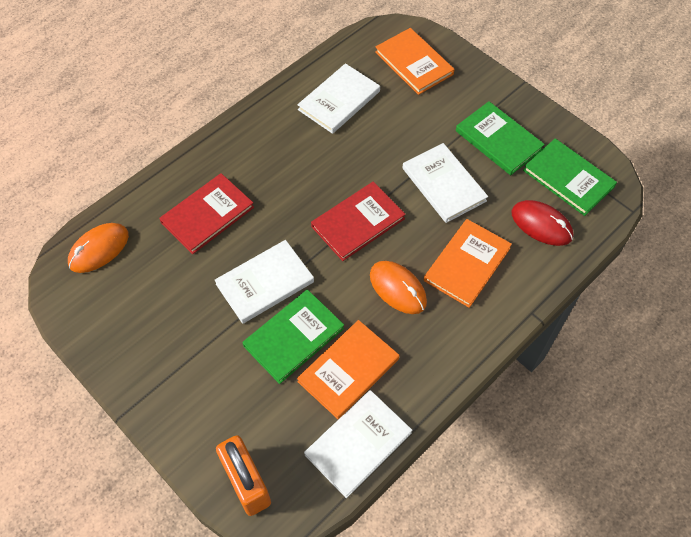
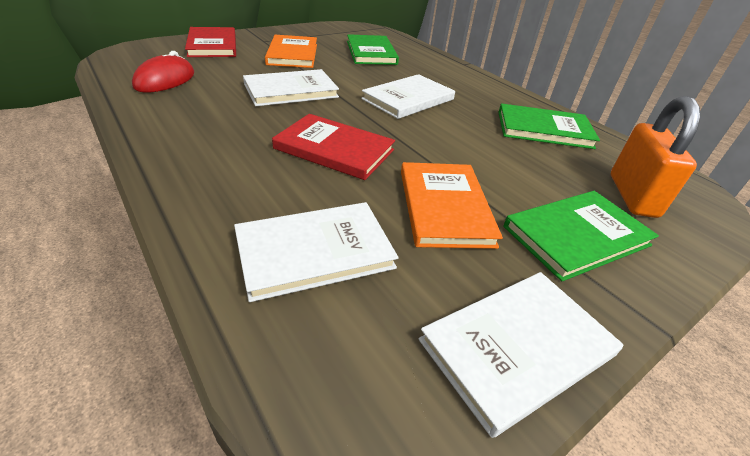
orange book: [297,320,399,419] [375,28,455,95] [424,219,512,308] = 3 -> [265,35,317,68] [401,162,503,249] = 2
orange mouse: [68,223,129,273] [370,261,427,314] = 2 -> none = 0

